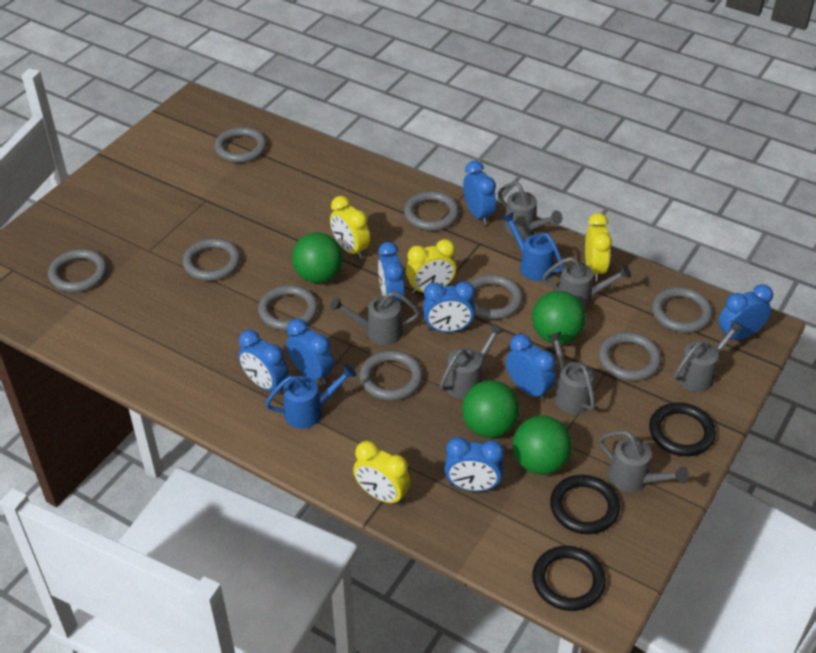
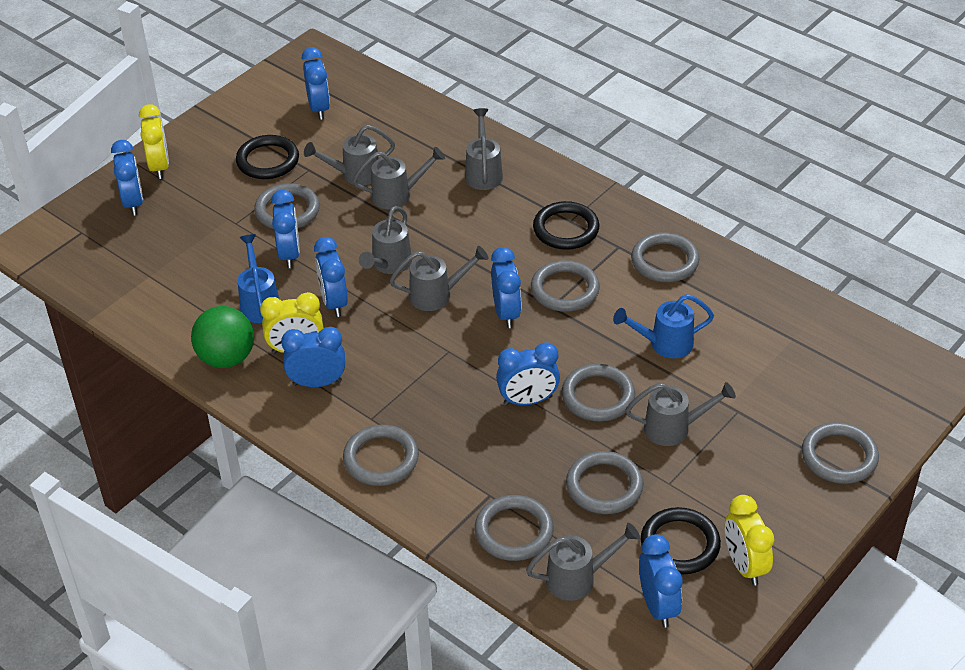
green ball: [292,232,343,283] [462,380,519,438] [513,415,572,475] [532,291,586,344] = 4 -> [191,306,254,368] = 1
grey ring: [48,249,107,292] [183,238,240,281] [214,127,267,163] [258,285,318,331] [360,351,423,401] [404,191,459,231] [469,274,523,319] [599,332,661,381] [652,287,713,333] = 9 -> [254,183,320,229] [343,425,419,486] [475,495,554,561] [531,260,600,312] [562,364,635,421] [566,451,643,514] [631,232,699,282] [802,422,879,484] = 8
yellow clock: [330,196,370,259] [353,441,411,506] [406,239,456,294] [585,213,612,281] = 4 -> [139,104,169,179] [260,292,324,353] [725,495,774,586] = 3

